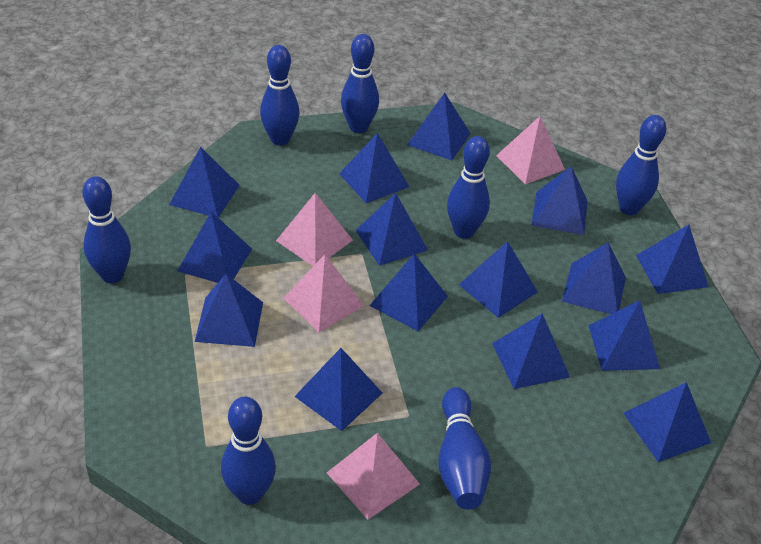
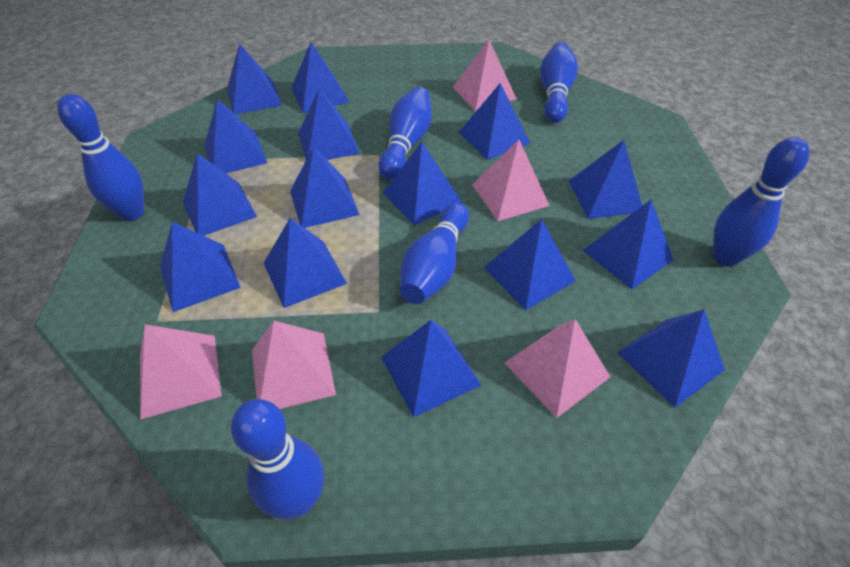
blue bowling pin: [83,176,131,283] [221,397,276,505] [260,45,300,146] [341,34,379,133] [439,387,491,510] [447,136,490,239] [616,115,666,215] = 7 -> [57,94,144,221] [231,399,324,519] [378,87,432,179] [400,203,469,304] [540,42,578,123] [713,137,809,267] = 6
pink pyramid: [276,193,353,266] [284,254,364,332] [327,433,420,520] [496,116,565,185] = 4 -> [140,324,222,419] [252,321,336,409] [452,40,517,111] [472,139,550,221] [505,319,610,418] = 5

